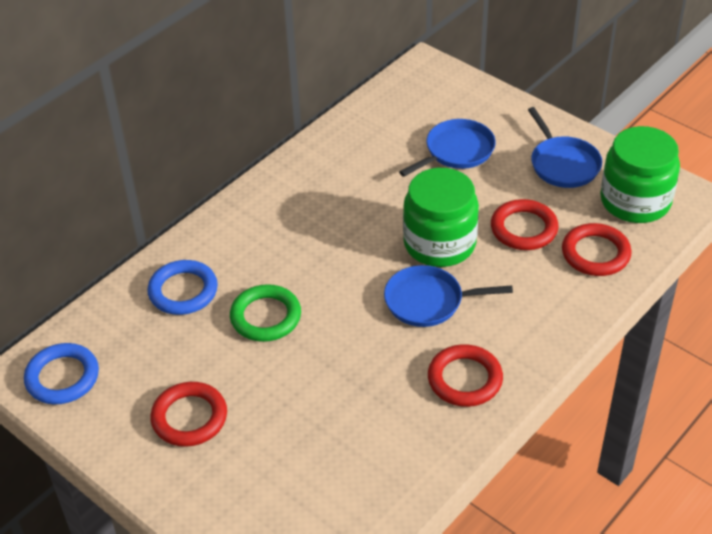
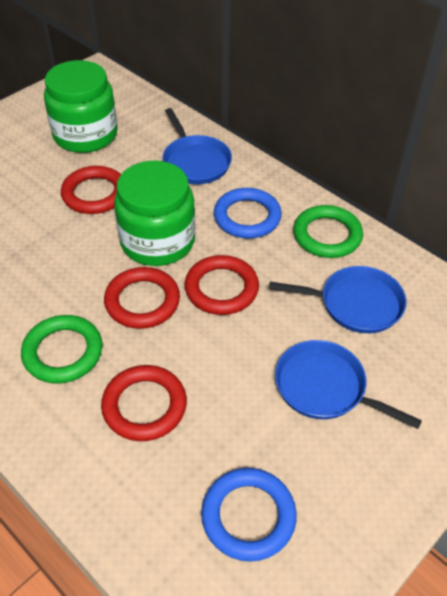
green ring: [230,284,301,342] = 1 -> [21,315,103,383] [293,205,363,258] = 2

